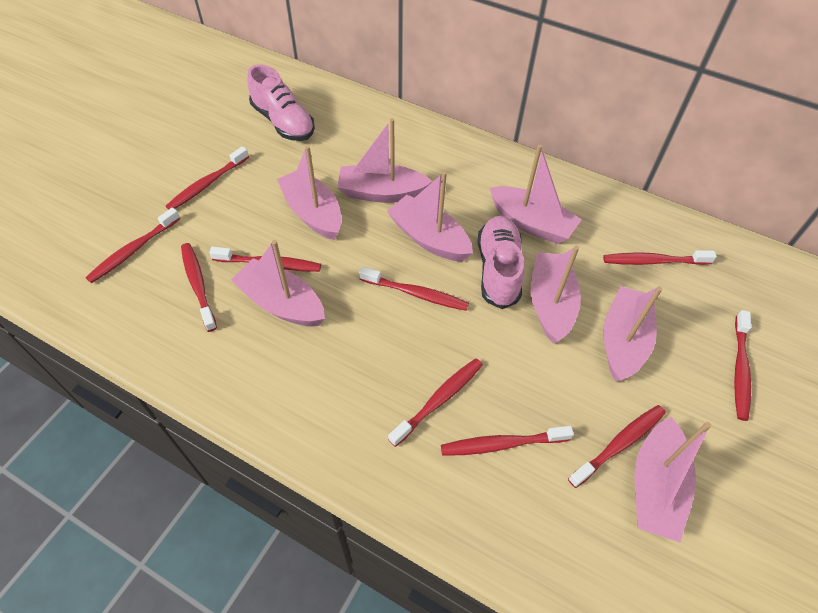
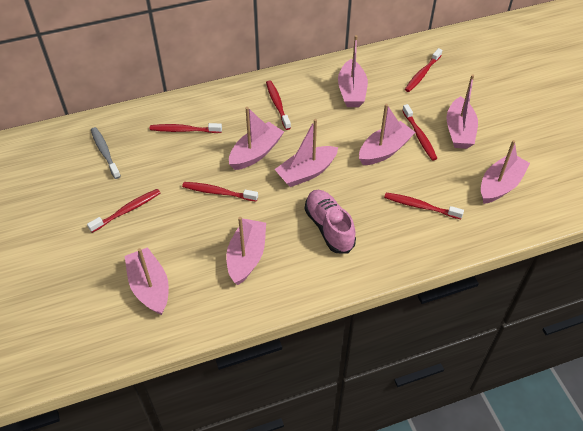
grey toothbrush: none = 0 -> [91,127,121,179] = 1
pink shoe: [247,65,315,141] [478,216,525,309] = 2 -> [305,190,356,254] = 1
red toothbrush: [85,207,180,283] [166,146,249,210] [181,243,217,332] [209,247,321,272] [359,267,469,311] [388,359,483,447] [441,426,574,456] [568,405,666,488] [603,250,717,265] [734,310,751,421] = 10 -> [87,189,160,233] [150,123,222,133] [182,182,258,202] [266,80,291,130] [384,193,464,219] [402,104,437,161] [405,48,442,92] = 7

